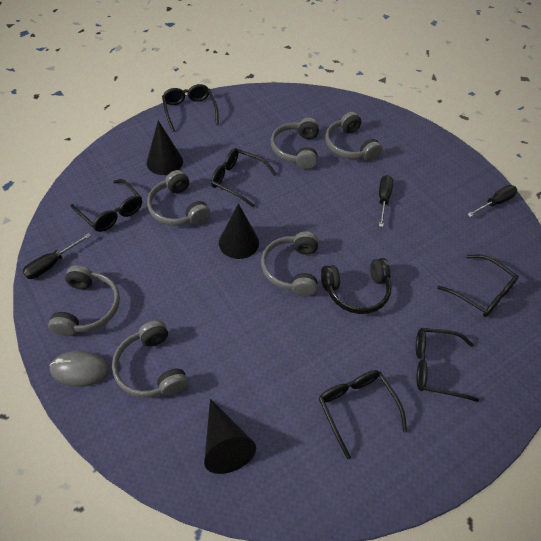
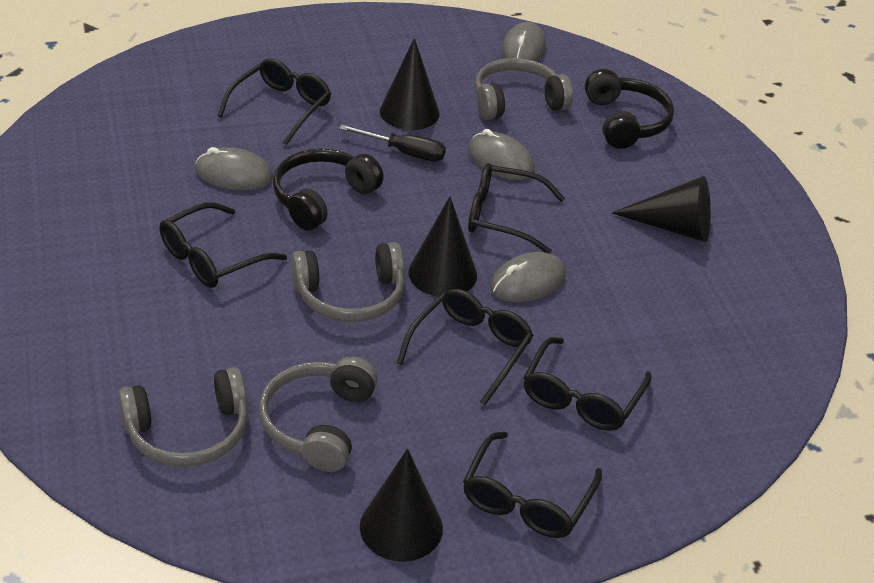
black cone: [147,121,183,175] [204,399,256,474] [219,203,259,259] = 3 -> [360,448,443,562] [380,38,440,130] [408,197,477,297] [612,176,711,242] = 4
black headphones: [321,258,392,314] = 1 -> [273,149,384,231] [585,69,674,149] = 2
black screwdriver: [22,233,91,279] [379,175,393,227] [467,185,517,217] = 3 -> [339,125,446,162] = 1
grey headphones: [48,265,120,336] [112,320,188,398] [147,170,211,226] [261,231,318,297] [271,118,319,169] [325,112,382,161] = 6 -> [118,367,248,467] [259,357,378,472] [291,242,404,322] [475,58,573,120] = 4
grey mouse: [50,351,110,387] = 1 -> [195,147,273,190] [468,129,535,180] [490,252,566,302] [502,22,546,62] = 4

